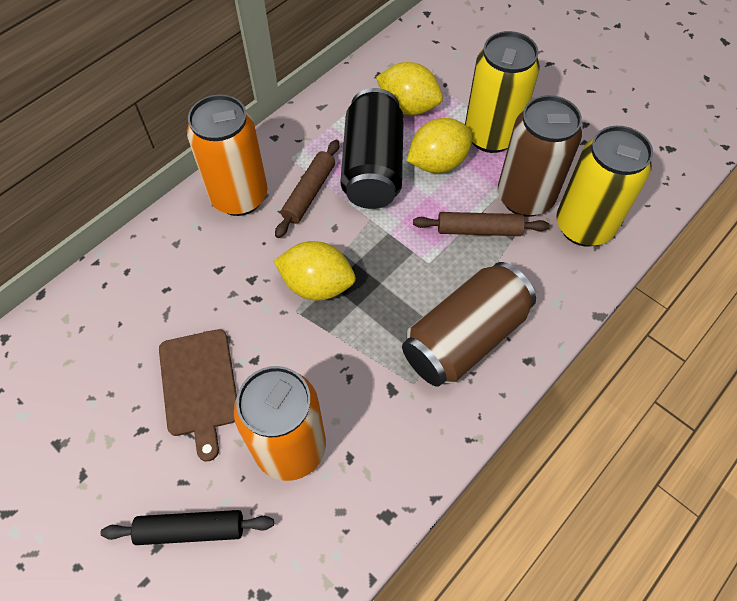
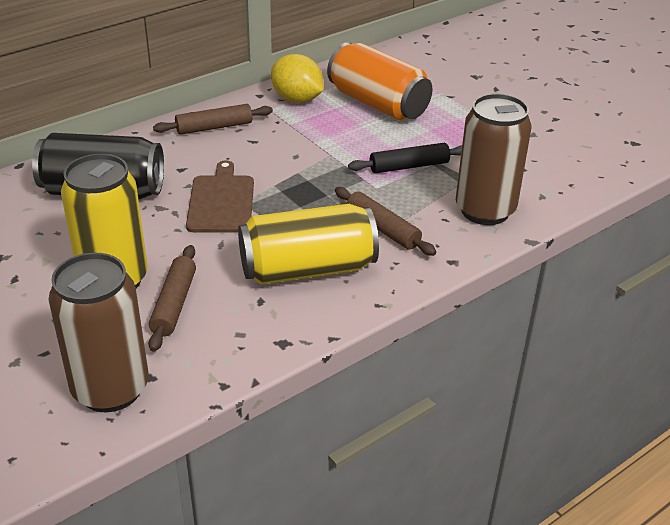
brown rolling pin: [275,140,340,238] [413,212,550,236] = 2 -> [148,245,196,352] [153,104,273,135] [335,187,437,256] = 3
orange can: [187,94,268,216] [234,366,326,481] = 2 -> [327,42,433,121] = 1
yellow lemon: [274,241,356,300] [376,62,443,115] [407,118,473,173] = 3 -> [271,54,323,103] = 1

